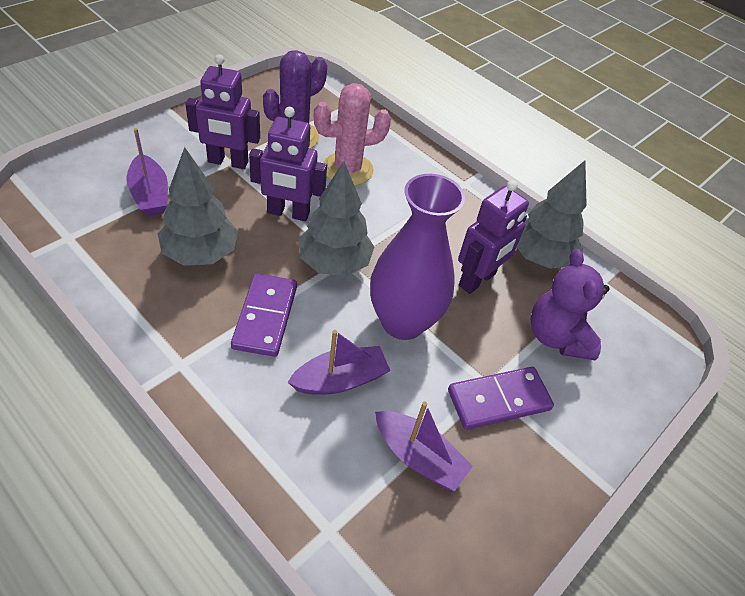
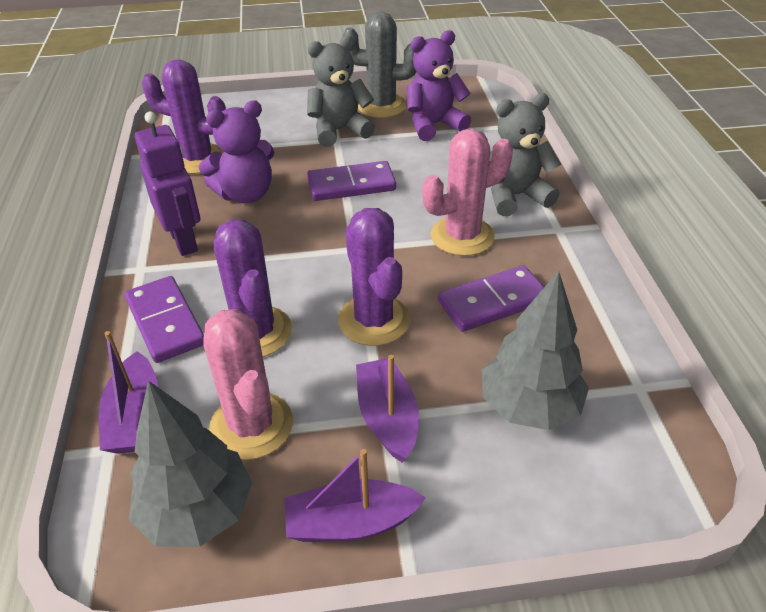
grey cactus: none = 0 -> [342,12,416,118] = 1
grey teddy bear: none = 0 -> [307,36,375,147] [489,93,561,216] = 2
grey tree: [158,147,238,266] [299,161,374,276] [517,161,587,269] = 3 -> [129,381,252,547] [482,271,589,430] = 2
pink cactus: [314,83,391,186] = 1 -> [204,309,293,460] [422,129,513,256] = 2
purple cactus: [263,50,327,149] = 1 -> [142,59,226,174] [214,219,292,357] [338,208,410,346] = 3
purple domino: [231,273,297,357] [448,367,554,430] = 2 -> [125,276,204,363] [307,161,396,201] [438,265,544,332] = 3
purple robot: [185,54,260,169] [249,107,327,221] [458,180,529,294] = 3 -> [135,112,200,256] = 1
purple teddy bear: [531,249,610,360] = 1 -> [199,100,274,203] [407,30,471,141] = 2
purple vase: [370,174,465,340] = 1 -> none = 0

